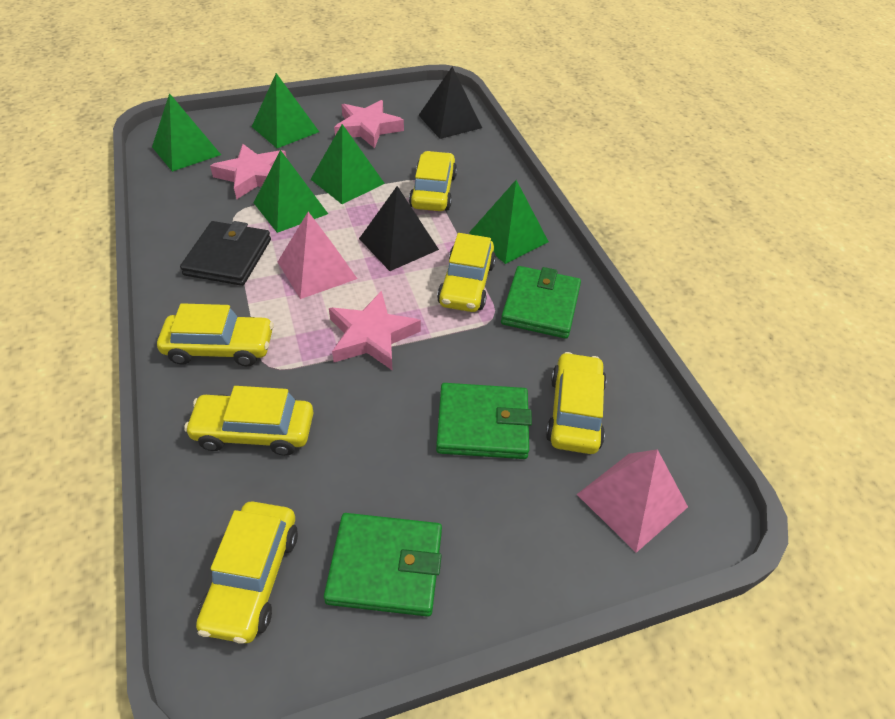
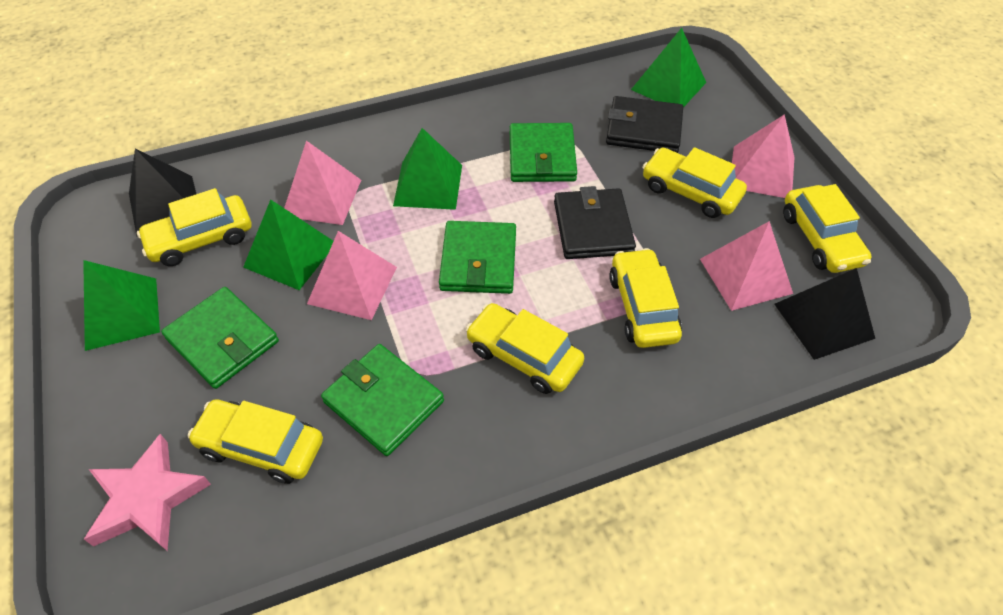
black wallet: [180,221,271,286] = 1 -> [554,186,636,259] [606,96,683,153] = 2
green pyramid: [152,93,221,172] [252,73,319,148] [254,150,328,233] [311,124,385,204] [469,180,549,264] = 5 -> [83,260,160,351] [243,199,333,290] [393,128,462,210] [631,28,706,108] = 4
green wallet: [324,513,442,617] [436,383,532,459] [501,266,581,339] = 3 -> [161,287,279,389] [321,344,444,456] [439,221,516,294] [510,123,577,182] = 4
pink pyramid: [278,212,357,299] [577,449,688,553] = 2 -> [284,141,361,225] [307,231,397,320] [700,221,793,311] [732,114,795,198] = 4
pink star: [210,144,287,199] [329,291,421,371] [334,100,404,148] = 3 -> [84,434,211,551] = 1

